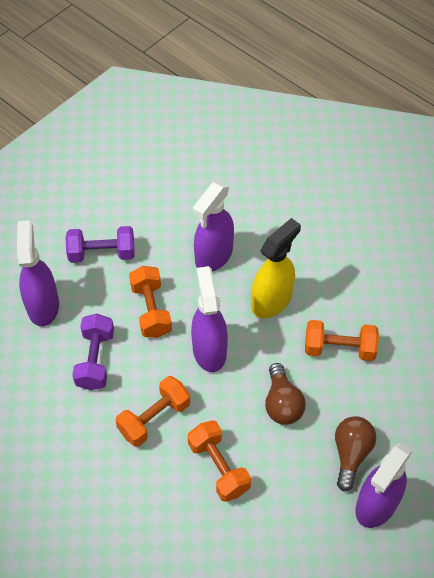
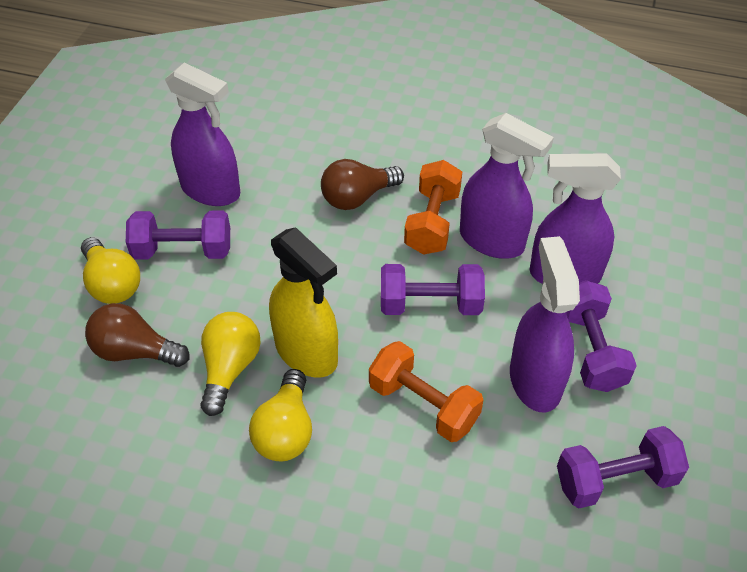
orange dumbbell: [115,376,190,447] [129,266,172,338] [188,420,251,502] [305,320,379,361] = 4 -> [369,341,483,442] [404,160,462,255] = 2
purple dumbbell: [65,226,135,263] [72,314,114,390] = 2 -> [126,211,230,260] [381,264,485,315] [557,426,689,508] [567,280,637,392] = 4
yellow light bulb: none = 0 -> [81,237,140,304] [200,312,261,416] [249,369,312,461] = 3

